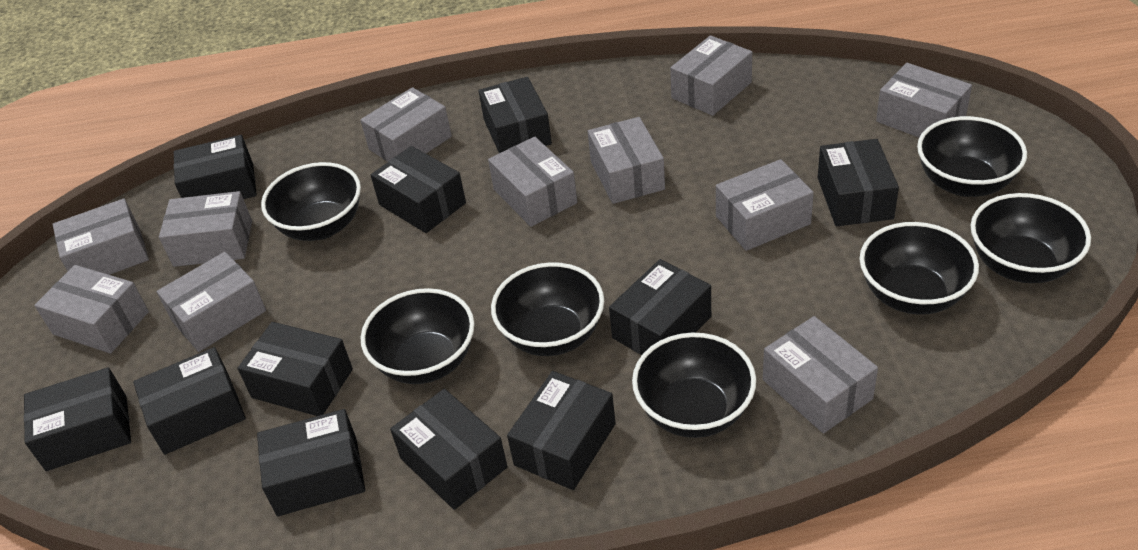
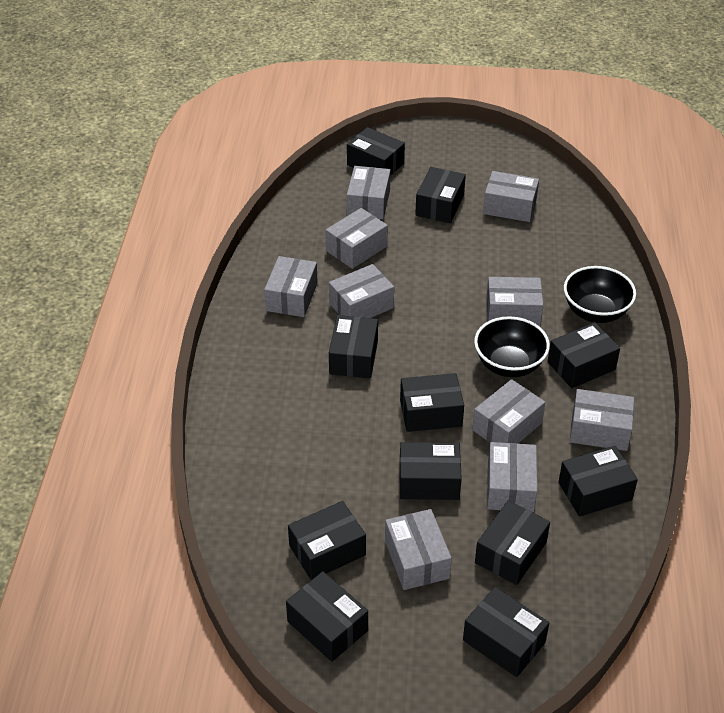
black bowl: [261,162,361,241] [361,288,475,384] [491,262,604,356] [632,333,756,438] [860,222,979,314] [917,116,1027,197] [971,193,1091,283] = 7 -> [474,316,550,377] [564,266,636,323] = 2
grey box: [34,265,149,353] [53,198,149,275] [157,252,266,352] [159,191,252,267] [361,87,452,162] [488,137,577,227] [588,117,665,204] [670,35,752,116] [716,159,814,251] [763,316,878,433] [876,63,972,138] = 11 -> [264,256,318,317] [325,208,388,269] [329,264,394,318] [347,166,391,219] [385,509,452,590] [472,379,545,444] [483,171,539,222] [486,277,543,327] [487,442,537,512] [570,389,634,451] = 10

